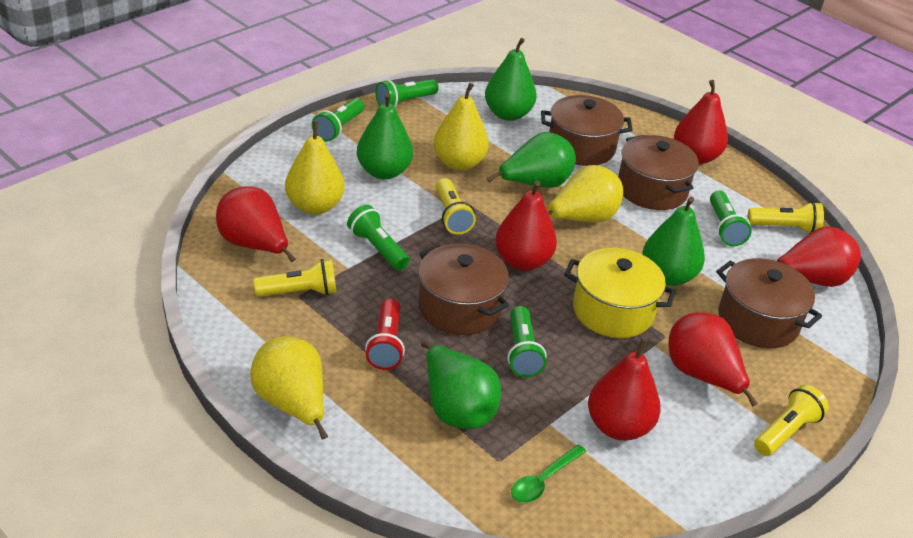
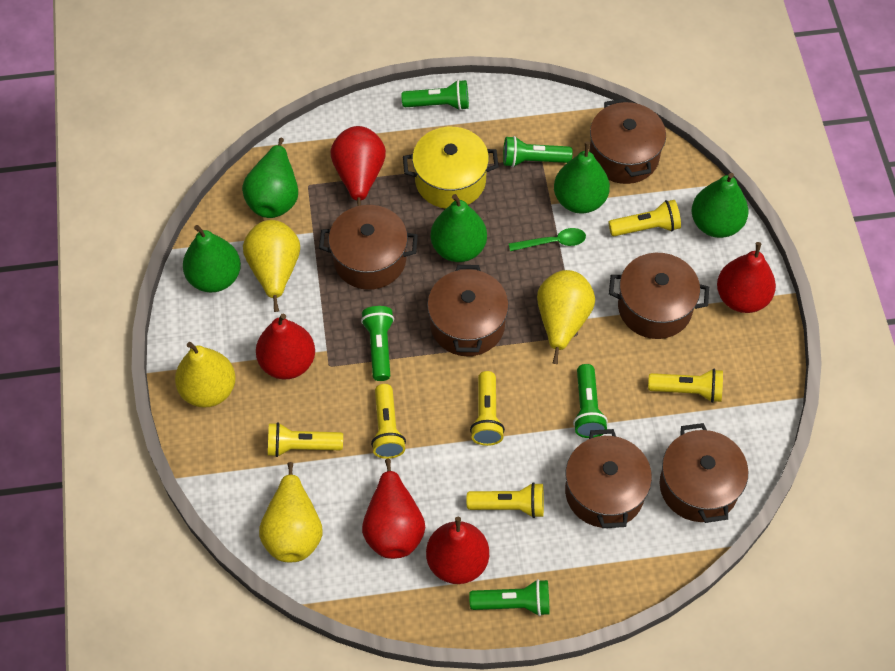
brown pot: [418,244,509,335] [541,95,633,166] [618,135,699,210] [716,258,822,348] = 4 -> [319,205,418,290] [427,265,509,356] [565,429,652,528] [589,98,666,184] [609,253,709,339] [660,423,748,523] = 6
red flashlight: [365,299,405,370] = 1 -> none = 0
red pear: [216,186,296,262] [495,181,557,271] [588,338,661,441] [669,312,758,407] [674,80,728,164] [777,226,861,287] = 6 -> [256,313,315,379] [331,126,386,206] [362,459,425,559] [426,517,489,584] [717,242,776,313] = 5
yellow flashlight: [253,259,337,297] [436,178,476,235] [748,202,824,234] [754,385,829,456] = 4 -> [268,422,343,457] [371,384,406,459] [467,482,544,518] [470,371,505,446] [609,200,681,236] [648,369,723,403] = 6

